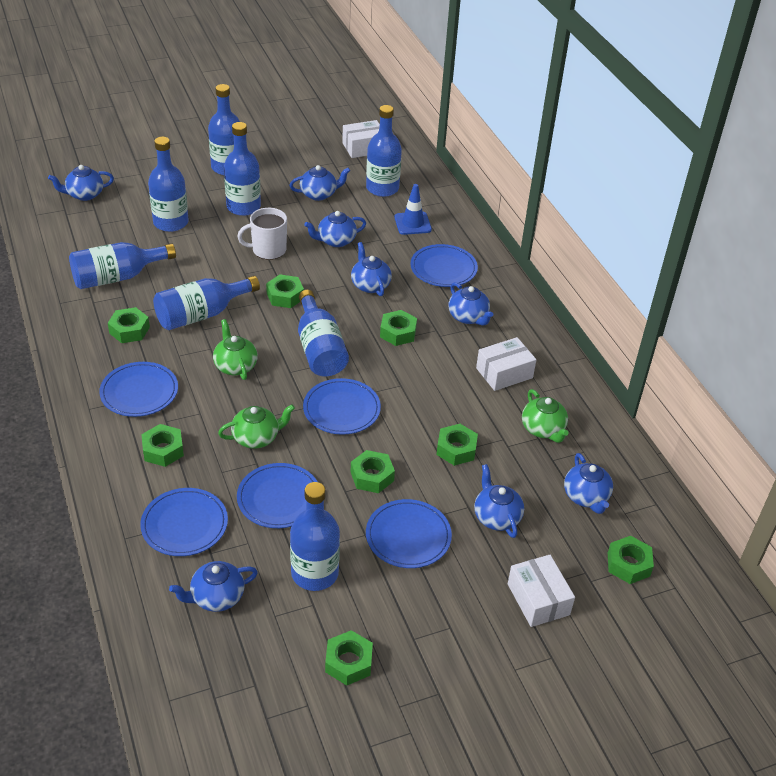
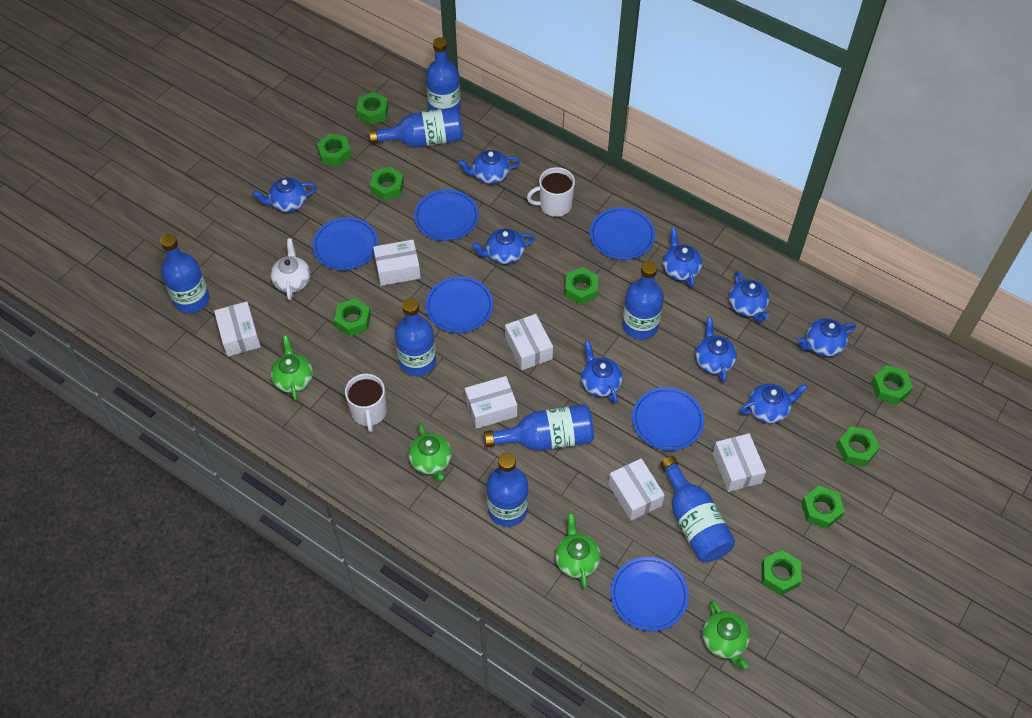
blue teapot: [48,165,114,201] [169,561,258,612] [289,165,350,201] [304,211,366,247] [351,242,392,296] [448,282,493,326] [474,464,524,538] [564,453,613,514] = 8 -> [252,178,317,212] [458,150,520,184] [472,228,535,264] [581,341,623,403] [663,227,702,287] [695,317,737,382] [729,271,769,322] [739,383,807,423] [798,318,856,357] = 9
blue traffic cone: [394,184,432,235] = 1 -> none = 0
green nut: [108,307,150,343] [141,424,184,467] [266,274,304,308] [325,630,373,685] [351,450,395,493] [380,310,417,346] [436,424,478,466] [608,536,654,584] = 8 -> [317,134,352,166] [334,299,371,337] [356,92,388,125] [370,167,404,201] [565,267,598,305] [761,550,802,595] [802,486,845,529] [836,426,880,467] [871,365,913,405] = 9
green teapot: [213,319,258,380] [218,404,295,449] [522,389,569,443] = 3 -> [271,335,313,401] [408,423,452,481] [555,513,601,589] [702,600,750,669] = 4
white box: [342,120,380,158] [476,337,536,391] [508,555,575,627] = 3 -> [214,301,261,357] [373,240,421,286] [465,376,517,429] [505,314,553,370] [608,458,665,521] [712,433,766,492] = 6
white mug: [237,208,287,260] = 1 -> [345,374,387,432] [527,167,575,217] = 2
white teapot: none = 0 -> [271,238,311,300] = 1

